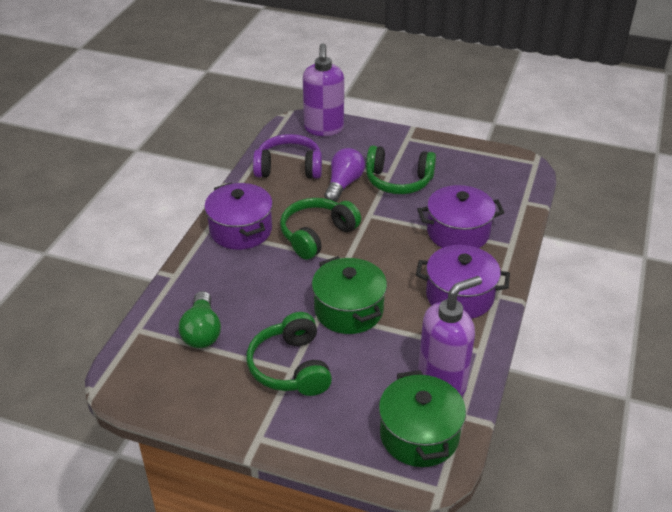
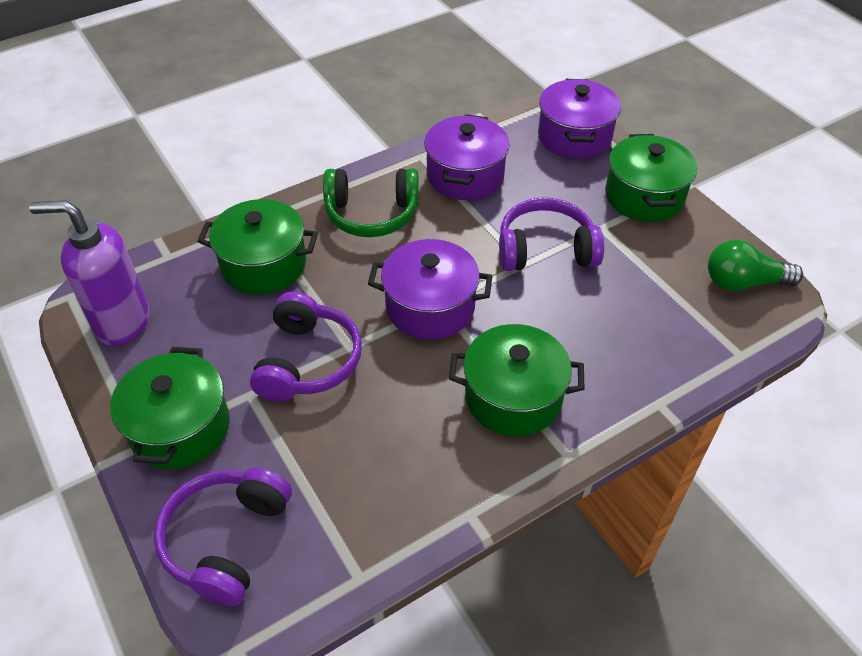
green headphones: [246,312,332,396] [280,198,361,260] [366,145,436,194] = 3 -> [323,168,419,237] = 1
green pot: [312,256,387,334] [379,370,466,467] = 2 -> [110,347,230,469] [197,199,318,295] [449,324,584,436] [605,134,697,222] = 4
purple headphones: [253,134,322,179] = 1 -> [154,468,292,607] [250,292,362,402] [499,197,604,271] = 3
purple light bulb: [324,148,365,202] = 1 -> none = 0
purple soap dispenser: [303,43,344,136] [418,276,482,396] = 2 -> [29,200,150,346] = 1

